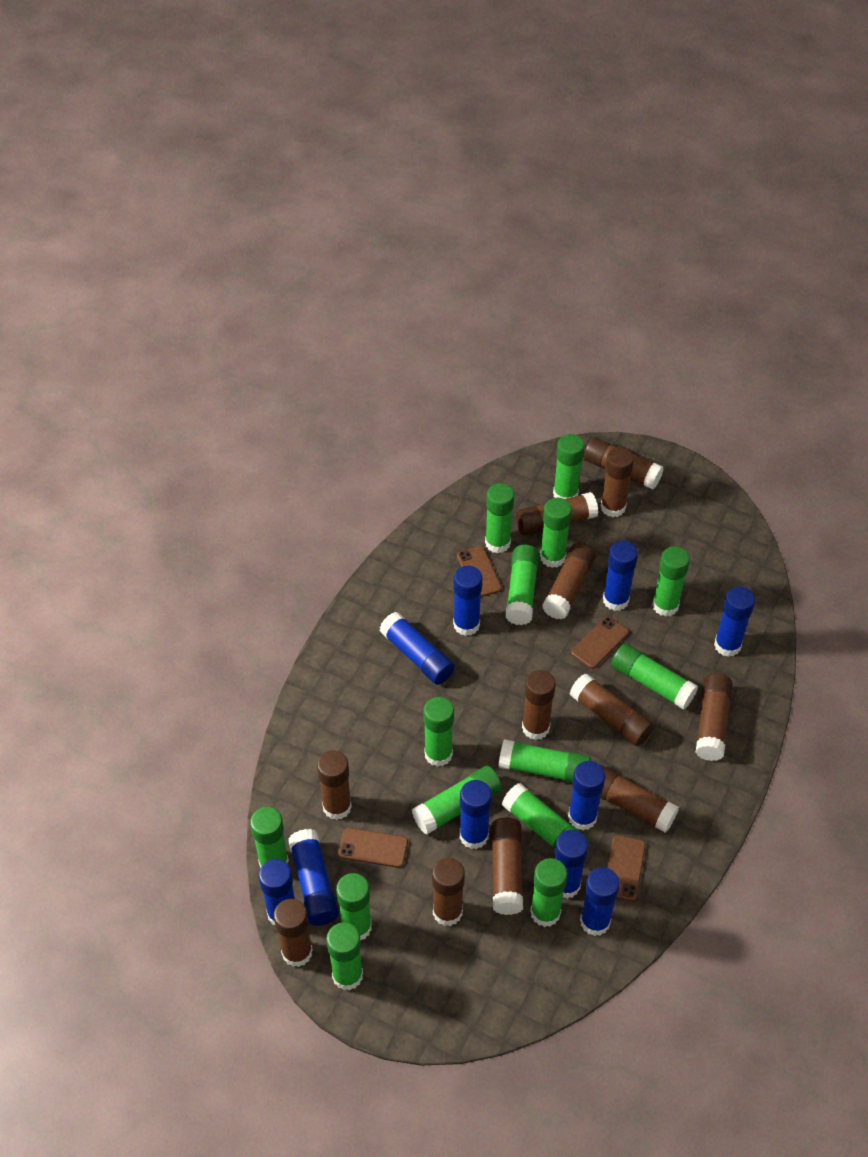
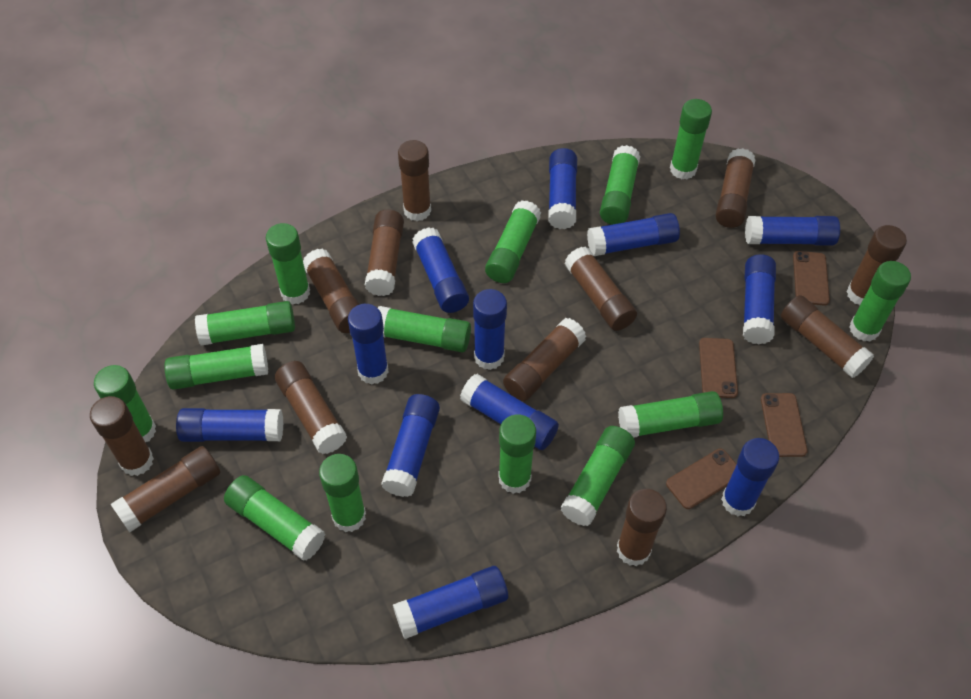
blue glue stick: [259,859,295,925] [288,829,339,926] [379,612,455,685] [453,566,482,636] [460,780,492,849] [555,830,588,899] [568,761,605,830] [580,867,620,936] [603,541,638,611] [714,587,755,657] = 10 -> [176,408,283,442] [348,304,389,385] [381,394,440,497] [393,566,508,639] [412,227,469,313] [460,374,559,450] [473,289,507,370] [548,148,577,229] [587,213,680,256] [721,438,779,516] [743,254,776,344] [745,216,840,246] = 12

